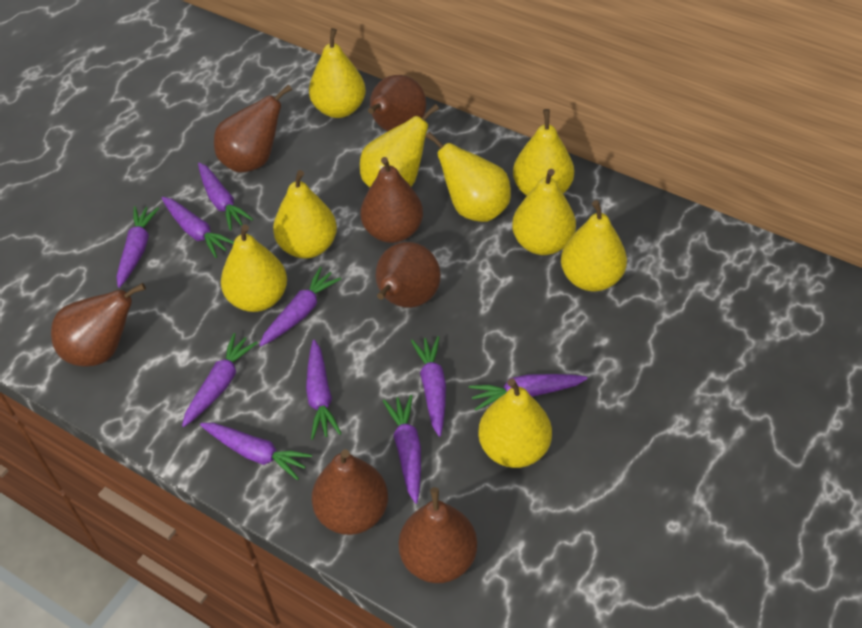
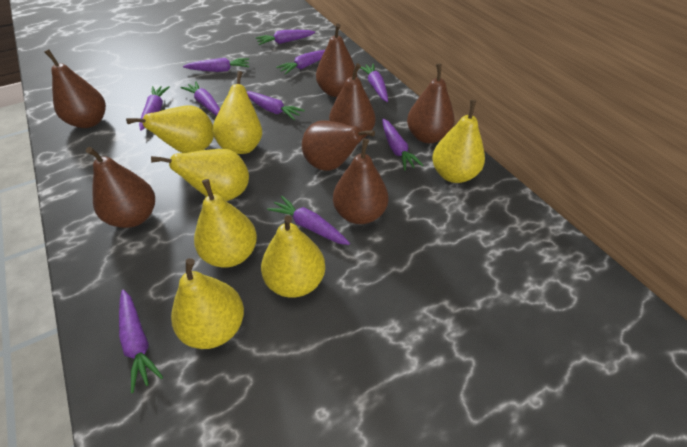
yellow pear: [221,224,287,312] [273,170,337,259] [309,28,366,118] [360,104,439,187] [426,132,511,222] [478,378,552,468] [512,169,576,255] [513,109,574,196] [561,200,627,291] = 9 -> [126,105,214,153] [151,149,249,201] [171,258,244,349] [194,179,257,268] [213,71,262,154] [261,215,325,298] [432,100,485,183] = 7

